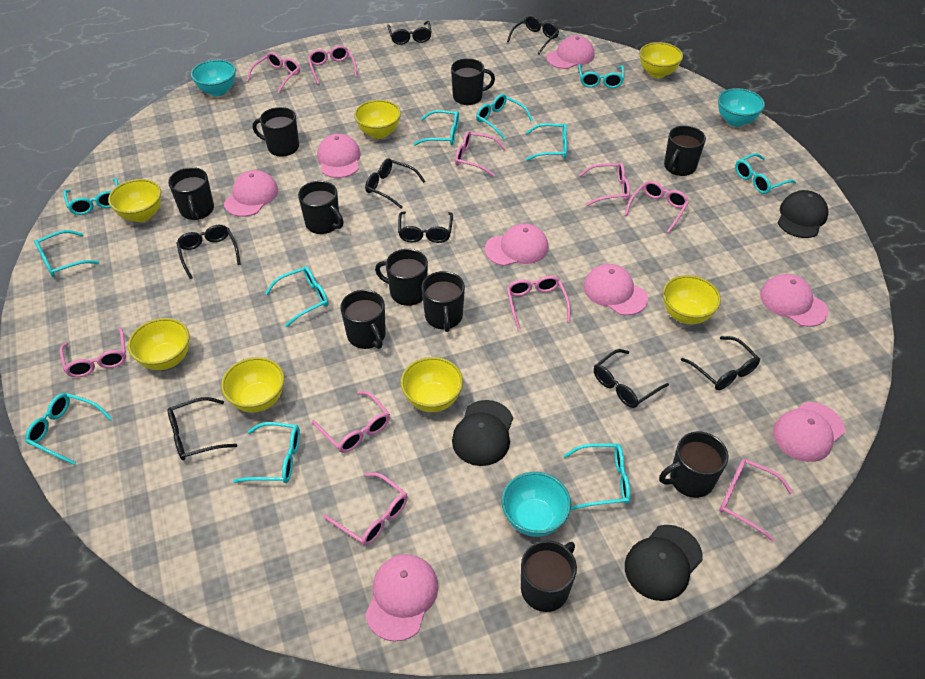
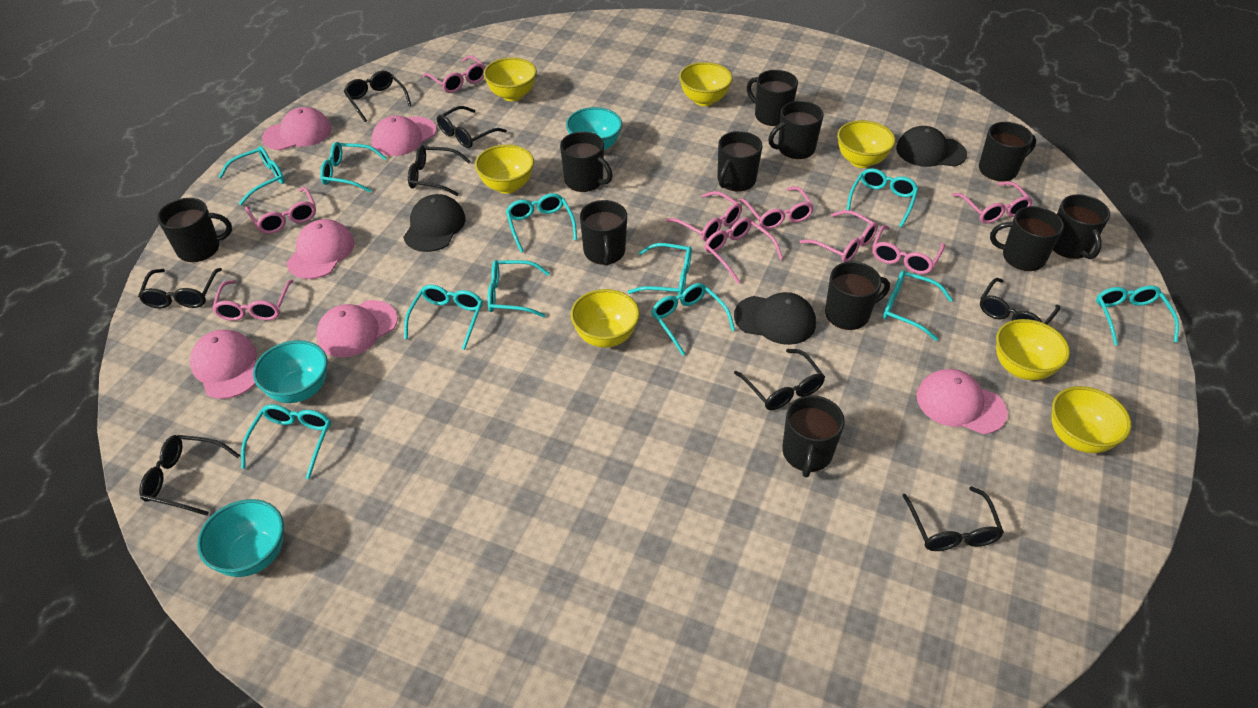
black mug: [168,167,214,220] [252,107,299,157] [298,181,344,234] [340,290,386,349] [375,249,428,306] [422,271,465,332] [451,58,495,105] [521,540,577,612] [659,432,728,498] [664,126,706,176] = 10 -> [157,198,232,262] [560,131,613,192] [580,200,627,266] [717,131,763,192] [747,70,798,126] [768,101,824,159] [782,395,845,477] [825,262,890,330] [979,122,1036,181] [990,206,1064,271] [1053,194,1110,259] = 11
pink cap: [224,170,278,217] [317,134,361,178] [365,554,438,642] [485,223,548,266] [546,35,595,69] [584,264,648,315] [760,274,829,327] [773,402,845,462] = 8 -> [190,329,257,399] [262,107,332,150] [286,219,355,279] [316,300,398,357] [372,116,436,156] [916,369,1008,434] = 6
pink glasses: [59,328,126,377] [247,52,300,93] [308,45,358,85] [312,391,390,453] [323,472,408,546] [455,131,506,176] [507,276,570,330] [579,163,630,206] [625,181,689,234] [719,459,793,541] = 10 -> [212,280,293,321] [245,187,316,234] [423,55,486,93] [666,191,742,241] [705,217,783,284] [739,187,814,229] [800,210,878,262] [872,225,945,274] [952,181,1033,224] = 9

